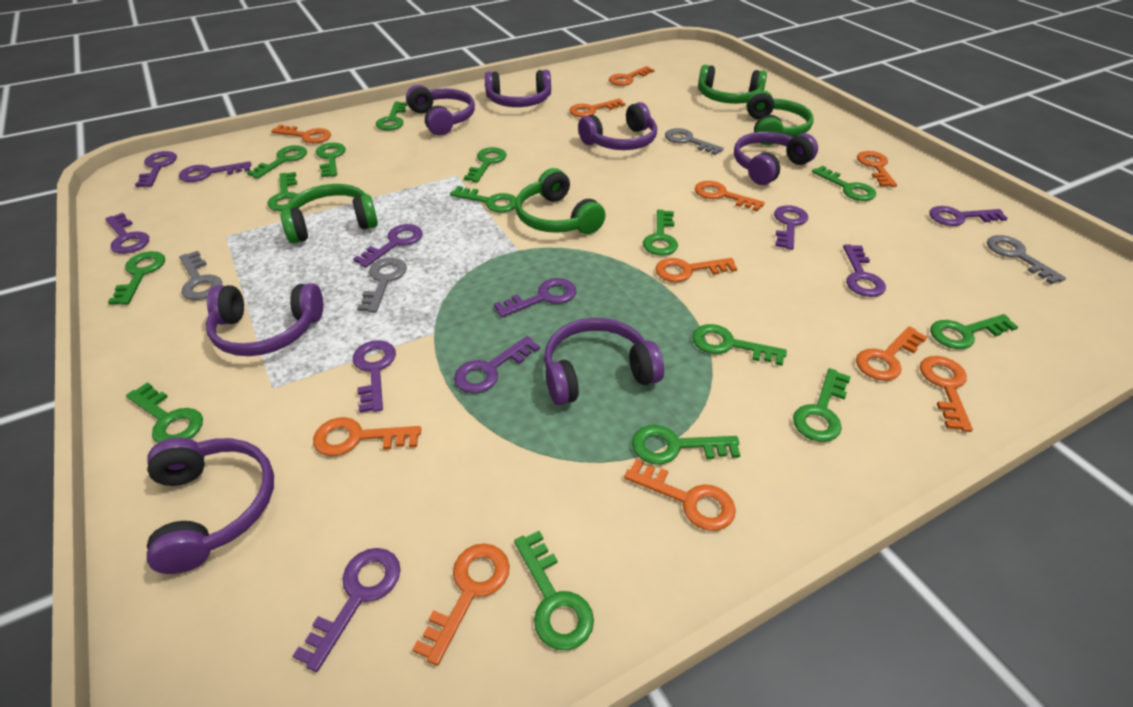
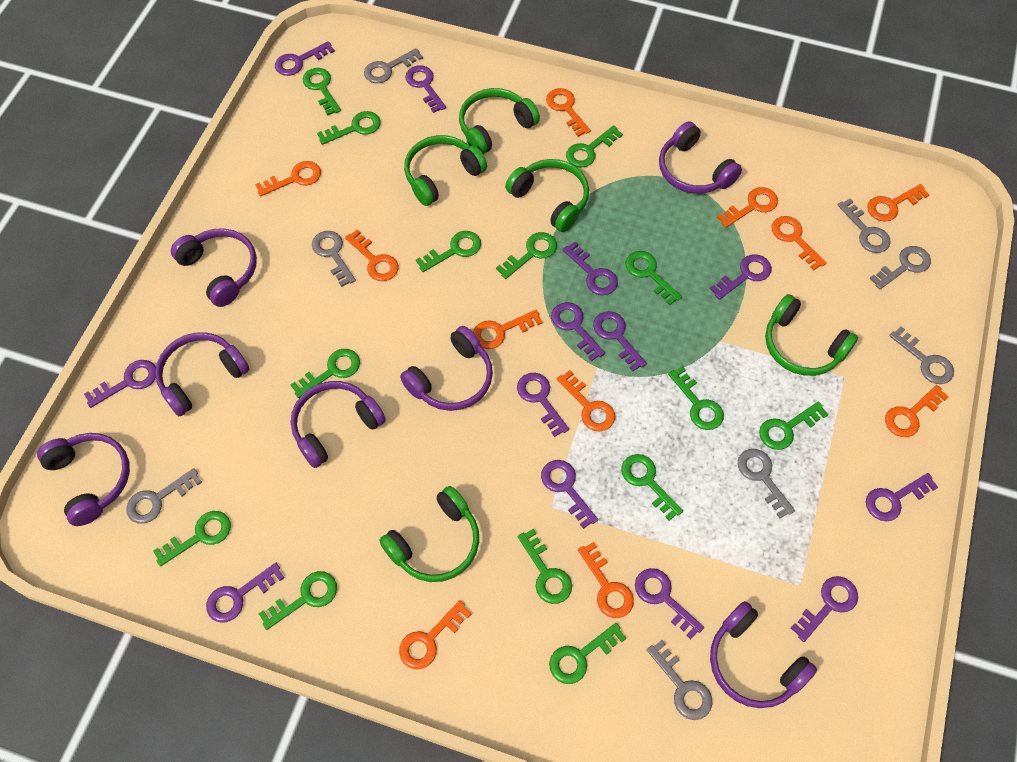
green headphones: [280,184,378,244] [515,168,606,234] [698,65,767,104] [746,90,814,145] = 4 -> [379,486,479,582] [404,135,487,206] [459,88,540,155] [505,159,589,232] [765,294,858,376] = 5
green key: [108,251,165,305] [126,382,203,443] [247,145,307,179] [268,172,297,211] [316,143,346,177] [376,102,408,131] [450,186,516,212] [464,147,507,182] [514,531,594,650] [632,425,740,464] [643,210,678,256] [692,324,787,366] [793,368,851,442] [812,166,876,201] [930,314,1018,349] = 15 -> [153,511,231,566] [259,571,337,630] [291,349,360,398] [303,68,341,116] [317,111,381,145] [416,231,481,272] [496,232,557,279] [518,529,572,604] [549,623,626,684] [566,125,623,167] [621,454,683,521] [625,251,682,305] [668,366,724,430] [759,401,829,450] = 14
grey key: [179,251,222,300] [357,258,407,313] [665,128,724,155] [987,235,1066,284] = 4 -> [126,468,202,524] [312,231,356,287] [364,48,423,83] [647,640,712,720] [738,449,795,518] [837,198,891,253] [869,246,931,289] [889,326,954,384] = 8
purple key: [105,213,149,254] [135,151,177,187] [179,161,251,182] [293,548,400,672] [353,224,423,268] [353,340,396,413] [454,336,540,393] [494,278,576,318] [774,205,808,250] [843,244,886,297] [929,206,1008,226] = 11 -> [84,360,156,408] [206,563,284,622] [275,41,335,76] [405,65,446,113] [517,373,569,437] [541,460,598,529] [551,302,605,361] [563,242,618,295] [593,311,647,371] [635,568,704,640] [710,254,772,300] [791,576,858,642] [866,473,938,521] = 13

